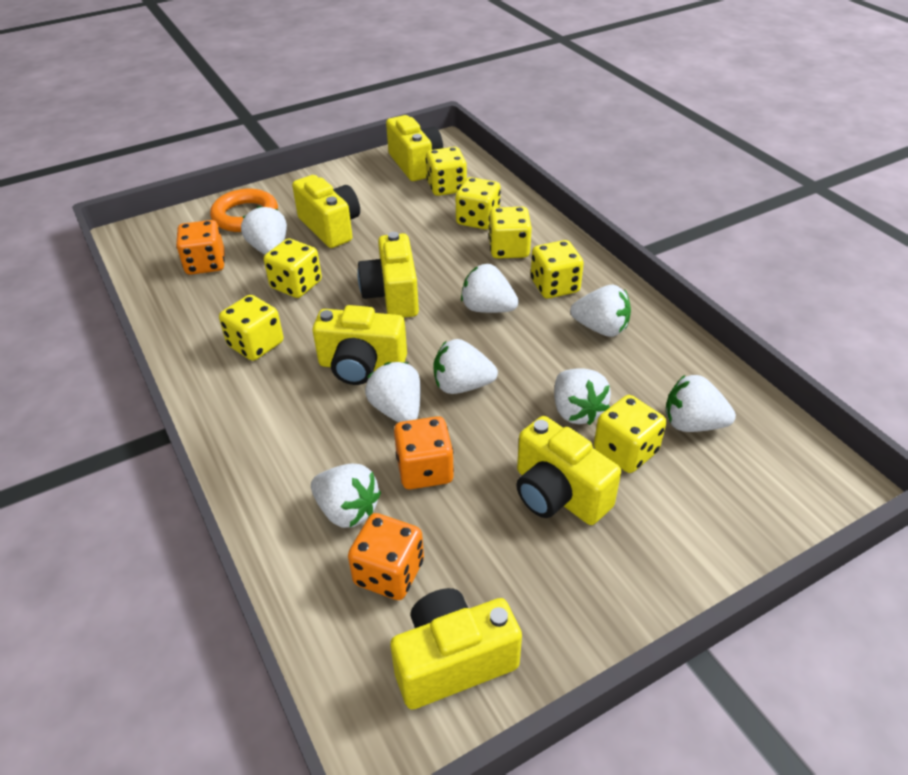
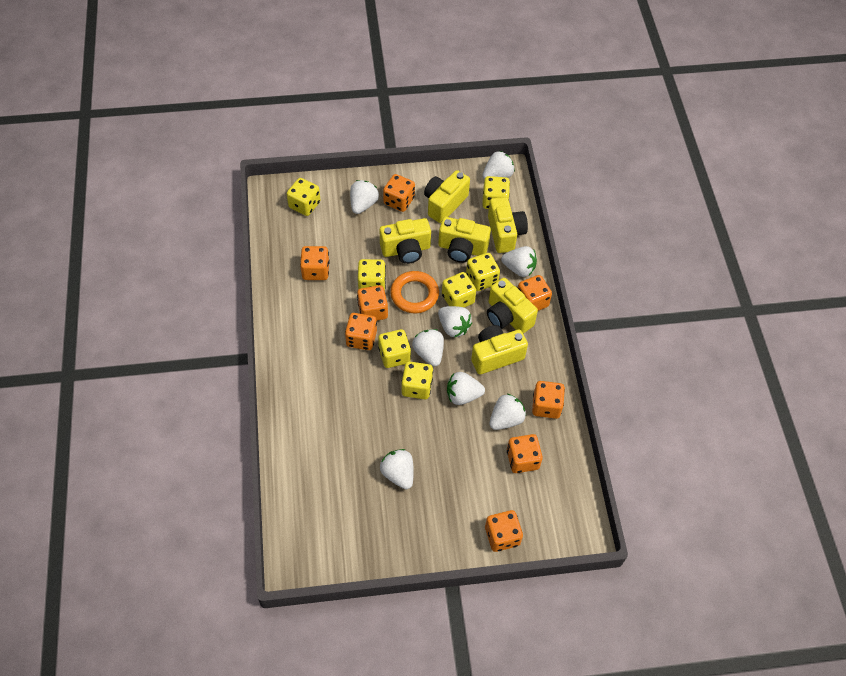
orange dice: [176,220,225,275] [348,513,424,600] [394,416,454,489] = 3 -> [300,246,330,280] [345,313,377,350] [357,285,388,321] [383,174,415,212] [485,510,523,552] [507,434,543,473] [518,275,552,311] [532,381,565,419] = 8

